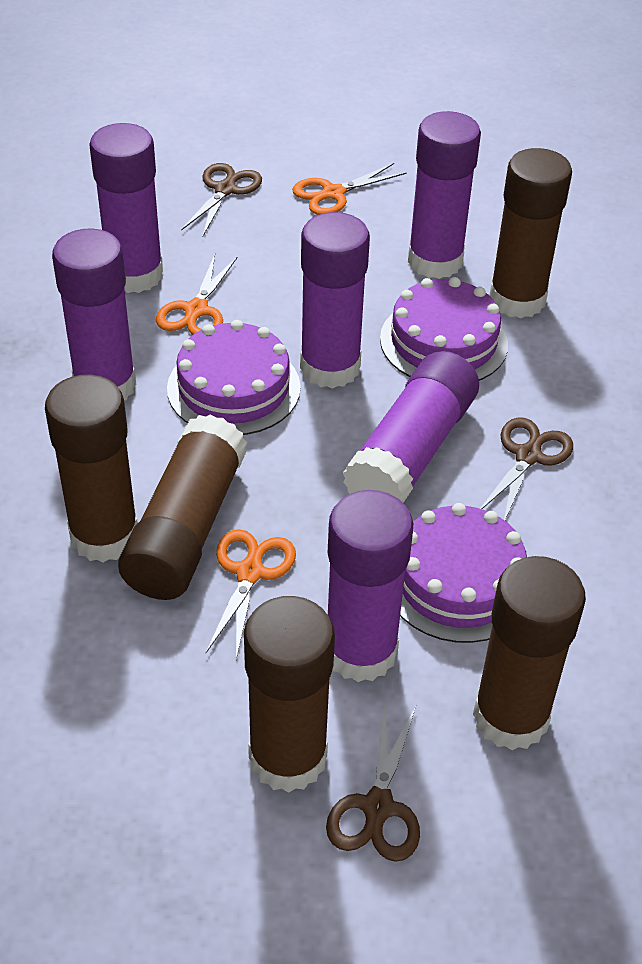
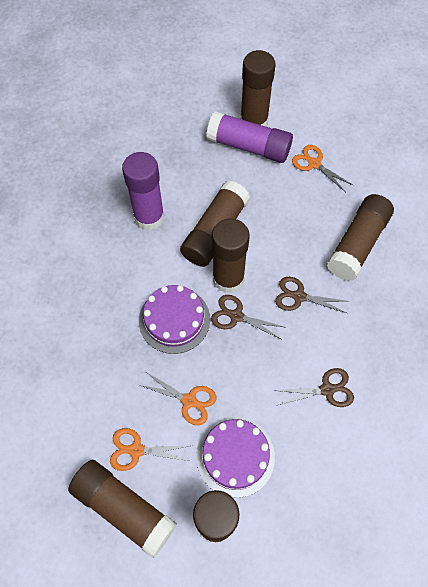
brown glue stick: [45,374,138,562] [118,414,247,600] [244,596,335,793] [473,556,586,750] [490,148,572,318] = 5 -> [68,460,177,558] [180,181,250,267] [193,490,239,544] [212,218,250,293] [240,50,276,127] [327,194,394,281] = 6
purple cake: [167,320,301,435] [380,277,508,381] [400,503,527,643] = 3 -> [139,285,210,354] [196,417,275,498] = 2
purple glue stick: [52,229,136,401] [89,123,163,293] [300,212,370,389] [328,490,413,682] [343,351,479,503] [408,111,481,279] = 6 -> [122,152,165,230] [206,111,293,163] = 2

